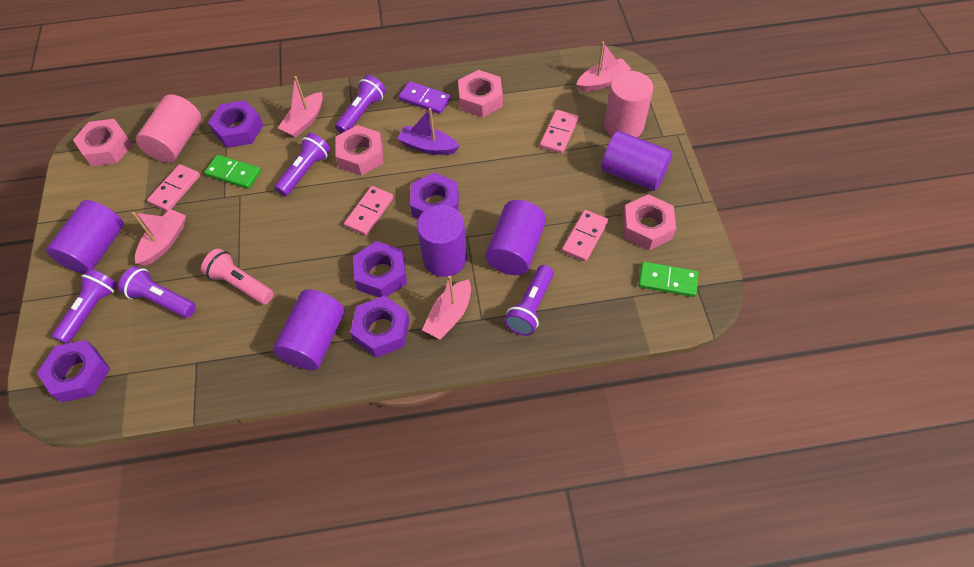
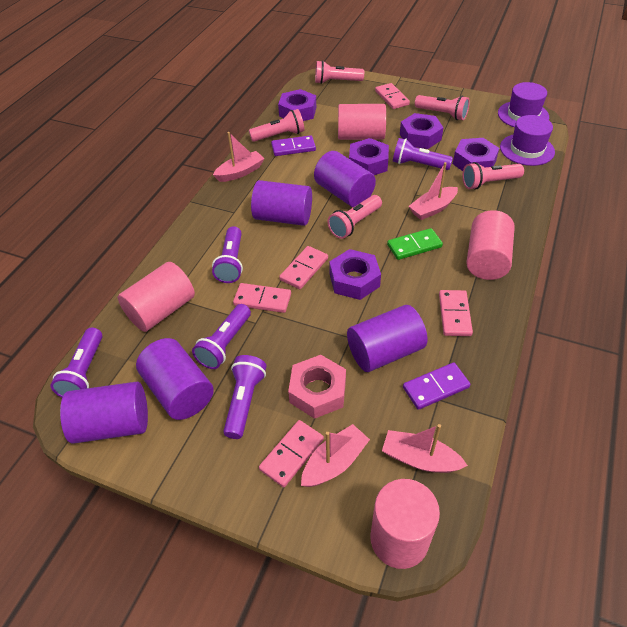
green domino: [204,155,261,189] [638,261,699,297] = 2 -> [387,228,443,260] = 1
pink cylinder: [136,94,201,163] [604,71,653,137] = 2 -> [118,262,195,332] [338,104,386,140] [371,479,440,569] [466,210,515,280] = 4
pink domino: [147,164,200,212] [344,186,393,236] [540,110,579,154] [562,210,608,262] = 4 -> [233,283,291,313] [259,420,324,487] [279,246,328,289] [375,83,410,109] [439,290,473,336] = 5
pink flashlight: [201,248,274,305] = 1 -> [249,109,304,142] [315,60,364,84] [328,195,382,239] [415,95,470,120] [462,162,524,190] = 5
pink nut: [73,119,132,166] [335,125,383,176] [458,70,503,117] [623,194,676,250] = 4 -> [288,355,346,419] = 1
purple boat: [398,108,459,155] = 1 -> none = 0
purple domino: [398,81,451,114] = 1 -> [271,135,316,156] [403,363,470,410] = 2
purple hat: none = 0 -> [498,82,549,127] [500,115,555,166] = 2

